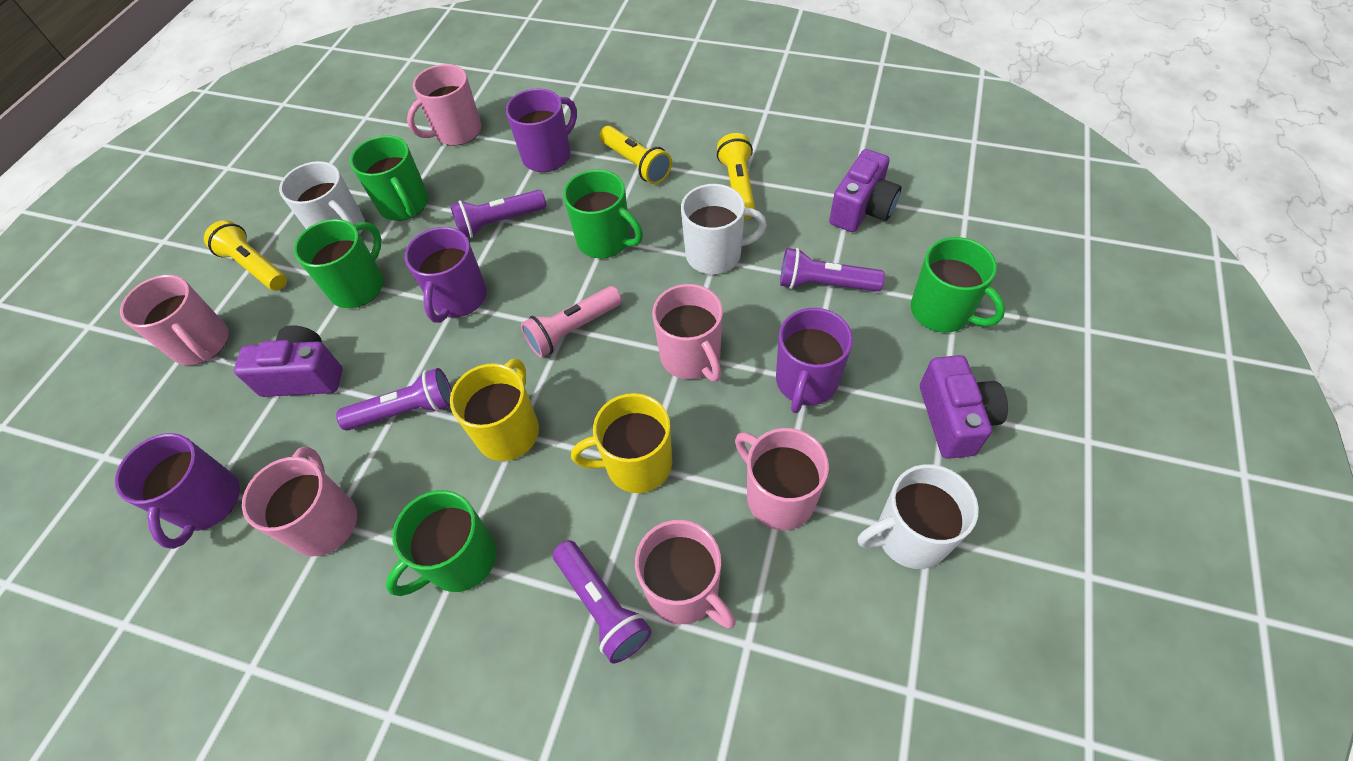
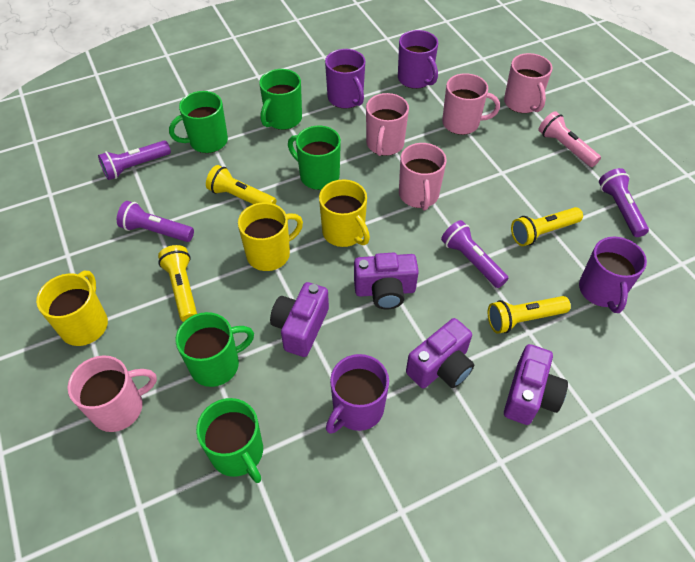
pink mug: [120,275,229,365] [242,446,357,556] [407,64,481,146] [635,520,736,629] [652,284,723,382] [735,428,829,530] = 6 -> [68,355,157,432] [366,93,409,156] [399,143,447,210] [442,73,500,135] [504,53,552,113] = 5
purple camera: [234,325,343,397] [829,149,901,232] [920,355,1008,459] = 3 -> [270,282,329,357] [354,253,419,309] [406,318,474,388] [504,344,568,425] = 4
white mug: [279,161,365,234] [681,184,767,274] [858,464,979,569] = 3 -> none = 0
yellow flashlight: [204,220,287,291] [599,126,672,184] [717,133,755,219] = 3 -> [158,245,197,322] [206,165,276,205] [488,296,571,334] [511,207,583,246] = 4
yellow mug: [450,359,539,461] [571,393,672,493] = 2 -> [36,271,108,346] [238,202,303,271] [319,179,370,247] = 3

